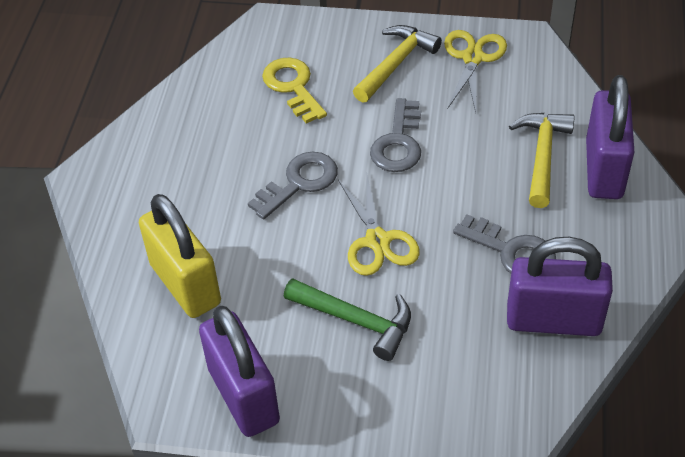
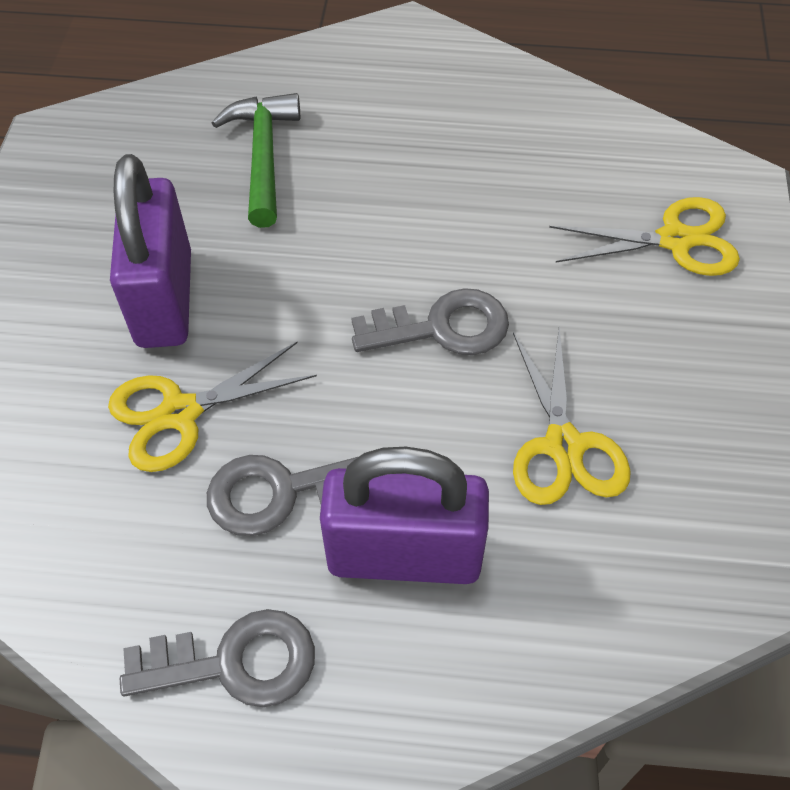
purple padlock: [199,306,280,437] [507,237,613,336] [586,75,634,199] = 3 -> [110,154,191,348] [320,447,489,584] = 2
yellow hammer: [353,25,442,103] [509,113,575,208] = 2 -> none = 0
yellow key: [262,58,327,123] = 1 -> none = 0
yellow padlock: [139,194,221,318] = 1 -> none = 0
yellow scissors: [338,175,420,276] [444,30,507,112] = 2 -> [108,341,317,472] [513,327,631,505] [549,197,740,276] = 3

